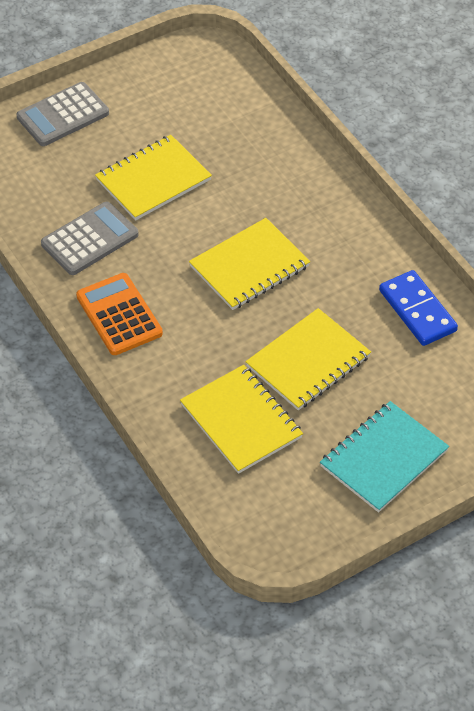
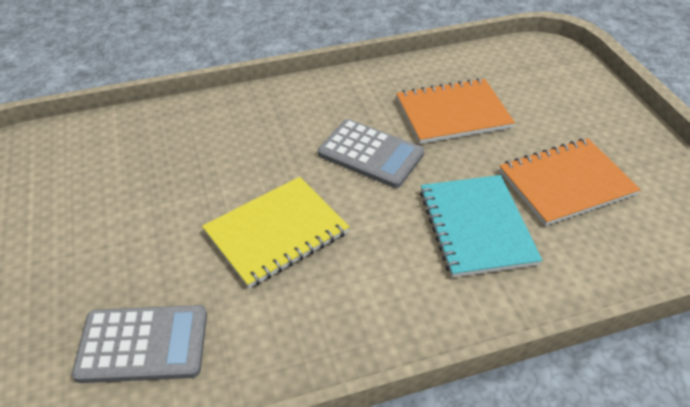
blue domino: [379,270,458,346] = 1 -> none = 0
orange calculator: [76,273,163,355] = 1 -> none = 0
orange notebook: none = 0 -> [396,78,515,144] [499,138,641,226] = 2
yellow notebook: [95,135,212,220] [180,365,303,474] [189,218,310,310] [246,308,371,410] = 4 -> [202,177,349,288] = 1

